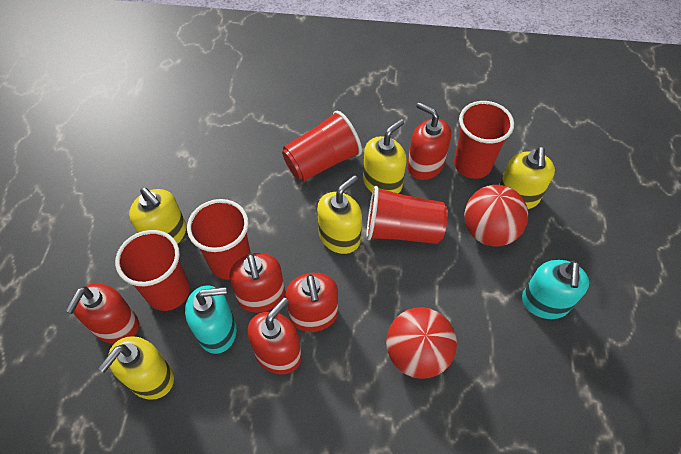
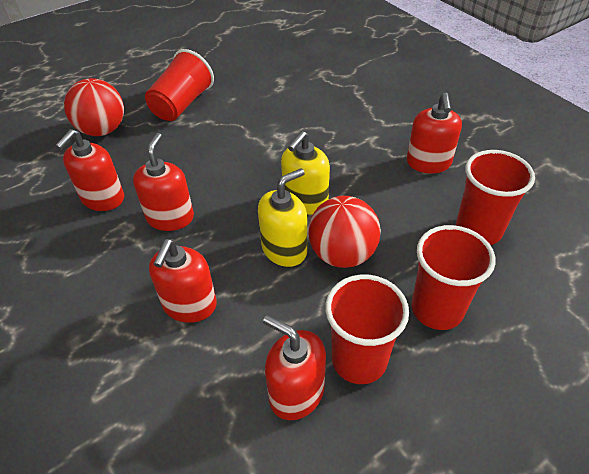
red cup: [115,230,190,311] [187,199,251,280] [282,111,362,181] [366,186,448,244] [454,101,514,179] = 5 -> [145,49,214,121] [325,274,409,384] [412,225,496,330] [456,150,535,245] = 4
turquoise soap dispenser: [185,285,237,354] [522,260,589,319] = 2 -> none = 0
yellow soap dispenser: [98,336,174,400] [129,188,186,244] [317,175,362,254] [363,119,407,194] [499,147,555,209] = 5 -> [258,168,307,267] [281,131,330,215] = 2

